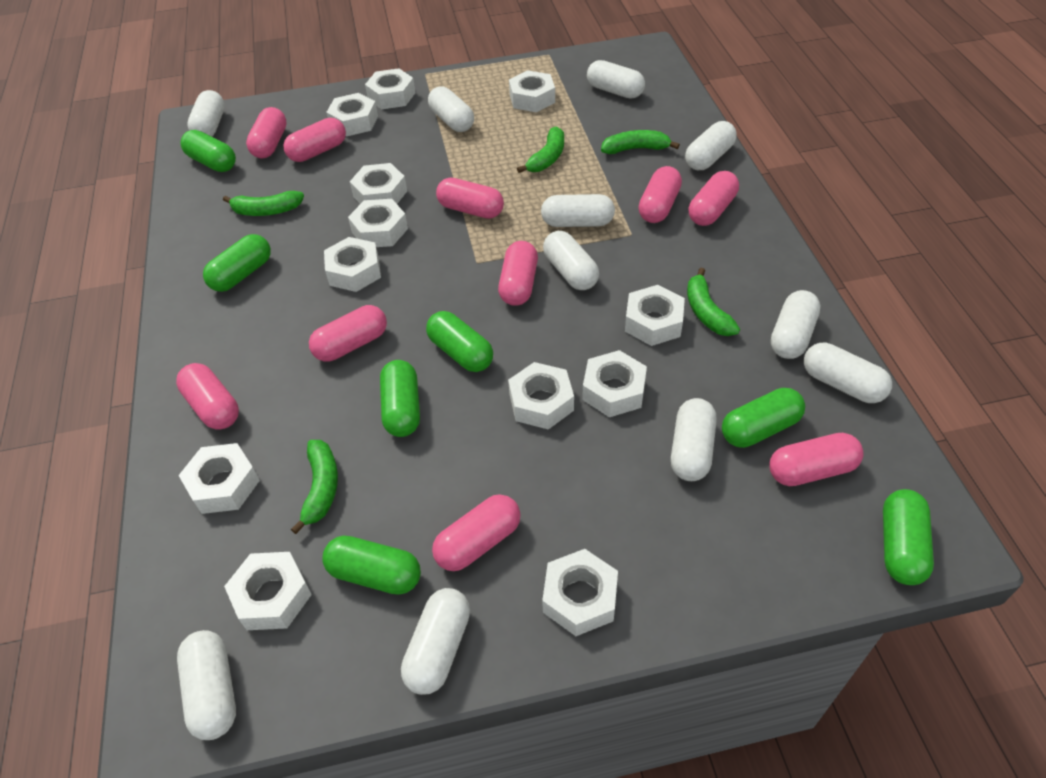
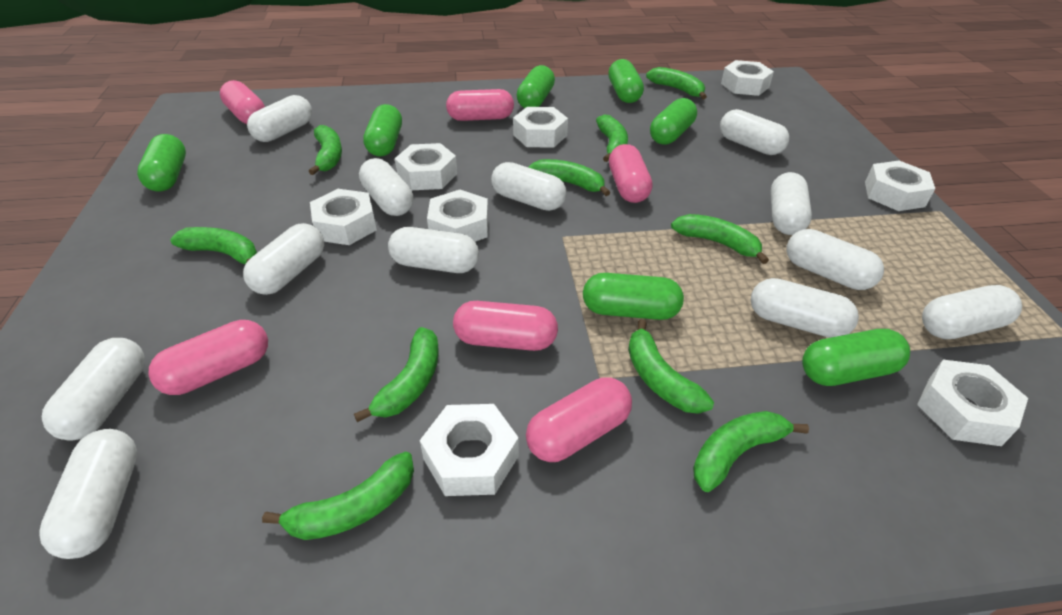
green banana: [223,191,304,216] [291,440,338,534] [517,127,564,173] [601,130,680,154] [687,268,740,336] = 5 -> [170,227,257,264] [262,452,414,540] [309,125,342,175] [354,327,439,422] [528,159,610,196] [596,115,628,162] [628,319,714,414] [646,67,707,99] [671,214,769,264] [693,411,809,492] = 10
pink capsule: [176,363,239,430] [246,107,287,158] [283,118,346,162] [309,305,387,362] [432,494,521,571] [436,178,504,219] [498,241,538,306] [638,166,682,223] [689,171,739,226] [770,433,863,486] = 10 -> [148,320,268,395] [220,80,265,124] [446,89,514,121] [453,301,558,351] [526,378,632,462] [609,144,653,203] = 6
white capsule: [177,630,236,740] [187,90,225,137] [401,588,470,695] [428,86,474,132] [541,194,615,227] [543,231,599,290] [587,60,645,99] [671,398,717,481] [685,121,737,170] [771,290,820,359] [804,343,892,403] = 11 -> [39,429,137,559] [42,338,145,441] [243,223,324,295] [247,95,312,142] [359,158,413,216] [388,227,479,273] [491,162,566,211] [720,109,789,155] [751,278,859,338] [770,172,812,235] [787,229,884,290] [922,285,1022,339] = 12
white nut: [178,443,260,514] [224,552,312,630] [324,237,381,292] [326,93,378,136] [348,199,408,247] [350,163,407,204] [365,68,416,109] [508,362,574,430] [509,70,555,112] [542,549,618,636] [582,350,647,417] [625,285,685,346] = 12 -> [310,189,377,245] [395,143,457,190] [420,404,519,496] [427,190,488,242] [513,107,568,148] [721,60,774,96] [865,161,935,211] [917,360,1028,446] = 8

